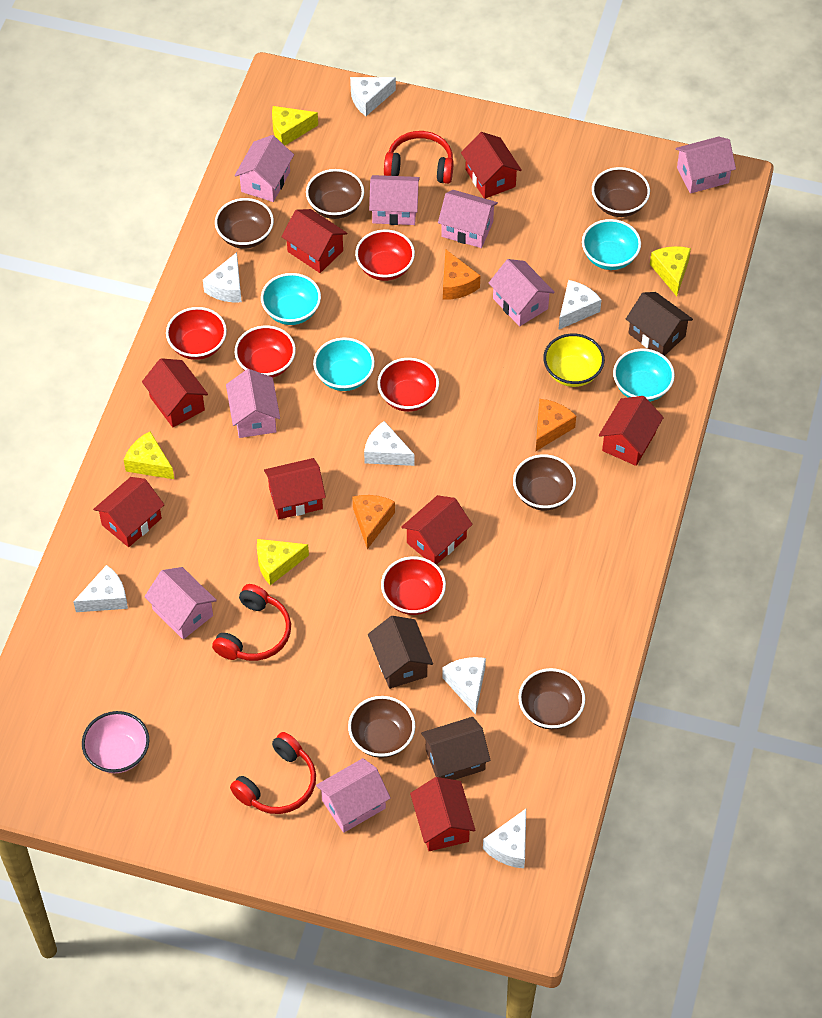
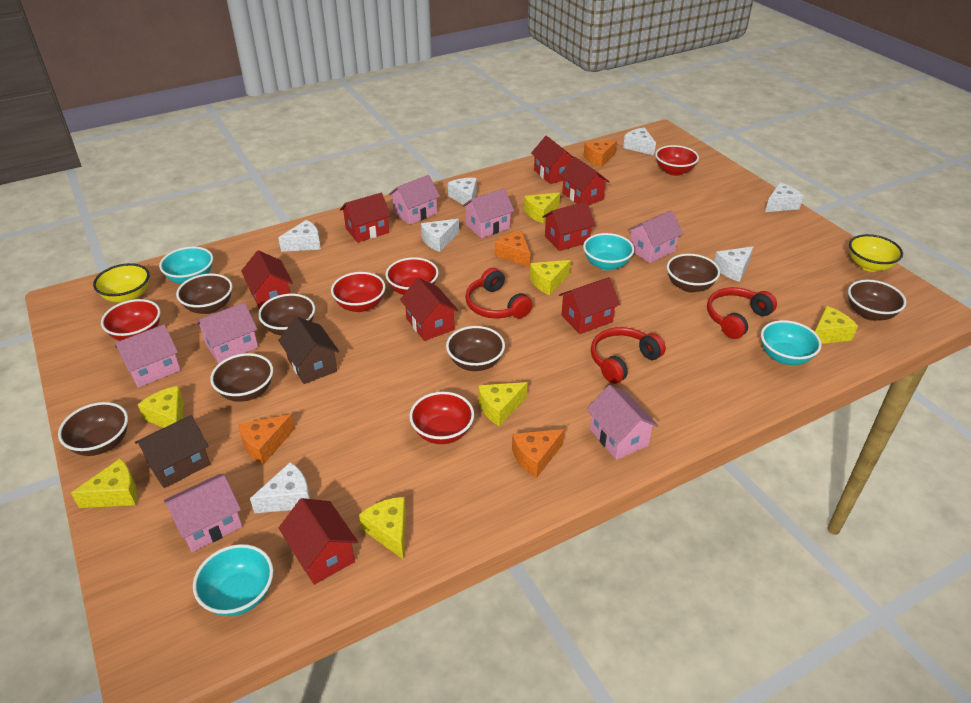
brown bowl: [215,198,274,249] [306,169,364,219] [348,696,415,758] [513,454,576,510] [518,668,585,730] [592,167,650,217] = 6 -> [58,402,128,456] [176,273,233,314] [210,353,273,402] [258,294,315,335] [446,326,505,371] [667,254,720,293] [848,280,906,321] = 7
brown house: [368,616,433,689] [421,717,491,780] [626,292,693,356] = 3 -> [135,415,210,488] [278,317,339,384] = 2
orange cheese: [353,495,395,549] [443,250,480,300] [536,399,576,451] = 3 -> [238,414,295,465] [495,231,531,267] [512,429,564,478] [584,140,617,167] = 4
pink bowl: [82,711,149,773] = 1 -> none = 0
pink house: [144,567,217,639] [226,369,280,438] [234,135,294,202] [316,758,391,833] [369,175,420,225] [438,190,498,248] [489,259,555,326] [675,136,736,194] = 8 -> [115,324,181,388] [163,474,242,552] [196,302,258,363] [389,175,440,225] [462,188,514,238] [586,385,658,460] [627,210,683,263] = 7
yellow bowl: [543,333,605,387] = 1 -> [93,263,150,303] [849,234,903,272] = 2
yellow cheese: [124,432,174,479] [257,539,309,585] [272,106,318,145] [650,246,691,296] = 4 -> [71,458,137,508] [138,386,184,428] [359,497,406,560] [478,382,528,427] [524,192,560,223] [530,260,571,295] [815,306,858,344] = 7

